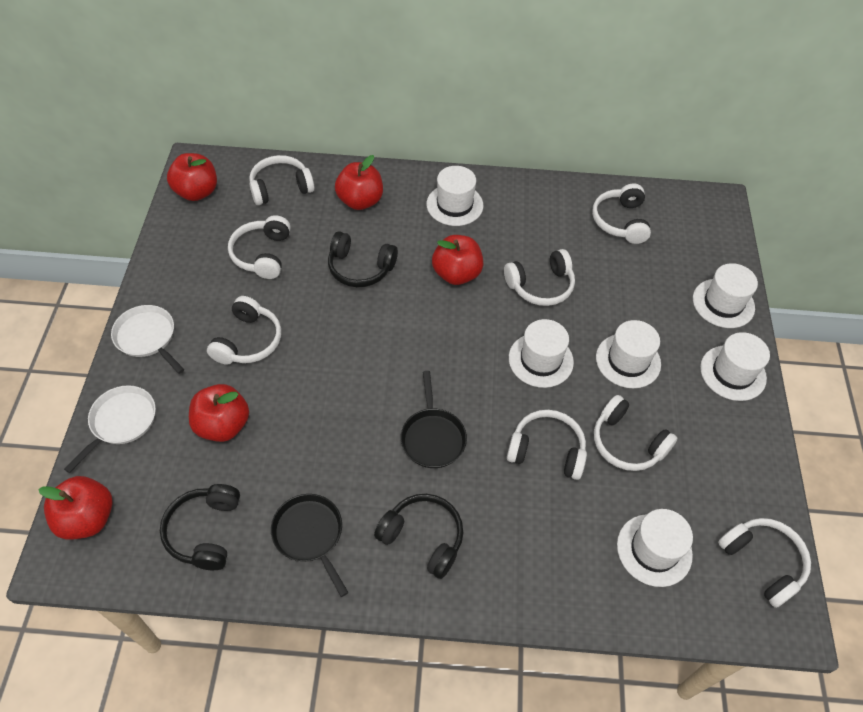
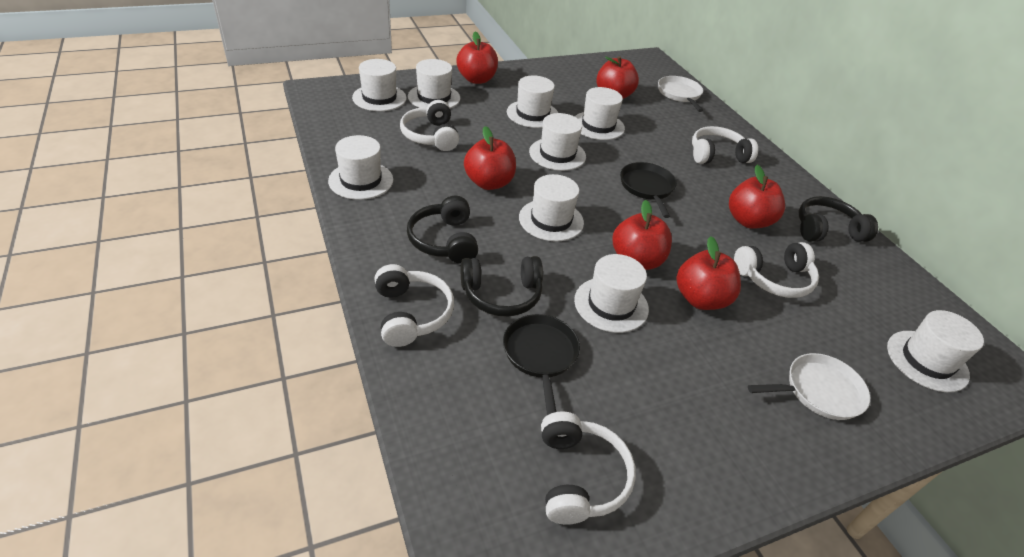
red apple: [38,476,113,540] [167,153,217,201] [189,384,249,442] [335,155,383,210] [432,235,483,285] = 5 -> [456,32,498,84] [464,126,516,190] [596,56,639,99] [613,200,672,270] [677,236,741,310] [729,165,785,229] = 6
white hat: [426,166,484,226] [509,319,574,388] [596,320,661,388] [617,509,693,587] [693,263,758,328] [700,332,770,401] = 6 -> [328,135,393,200] [352,59,406,111] [408,59,460,108] [507,75,558,128] [519,174,584,242] [529,113,586,171] [574,254,649,333] [575,87,625,140] [887,310,984,392] = 9
white headphones: [207,296,281,365] [228,215,291,279] [249,155,314,205] [504,249,575,306] [507,410,587,480] [592,184,651,244] [594,395,677,471] [718,518,811,608] = 8 -> [374,264,454,347] [400,100,459,151] [541,411,636,525] [692,126,758,164] [734,242,819,298] = 5

